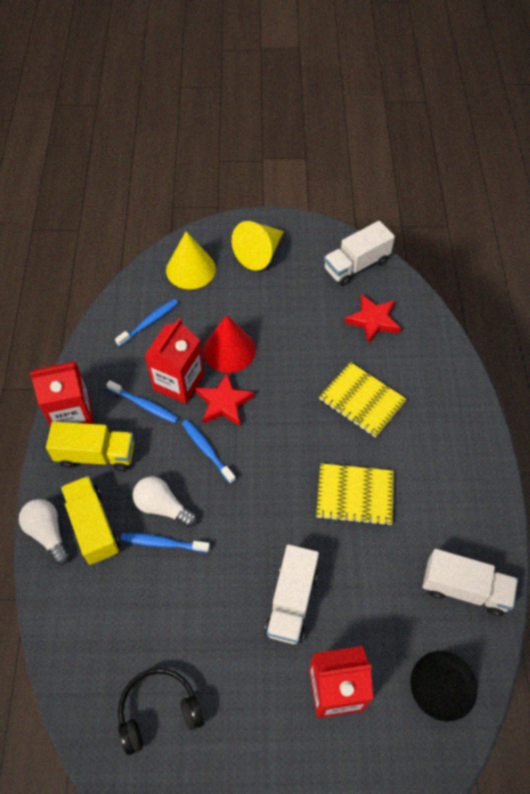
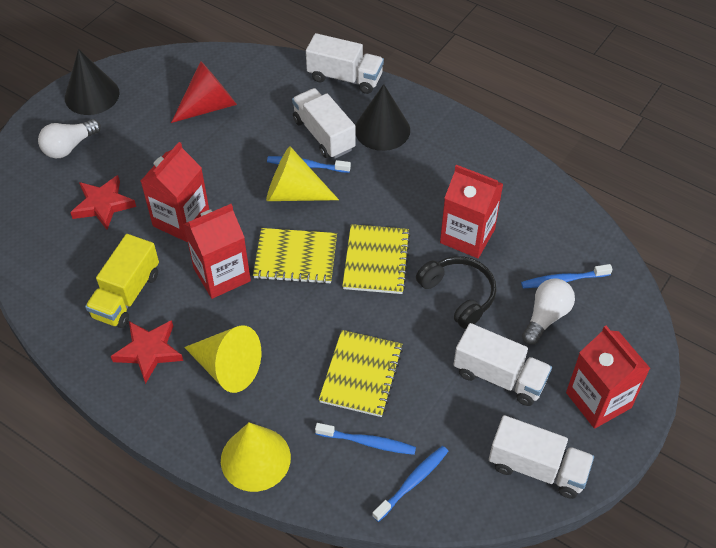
black cone: [410,651,478,721] = 1 -> [65,49,120,115] [355,84,410,151] = 2
red carton: [30,361,94,427] [144,318,204,404] [309,646,373,718] = 3 -> [141,142,209,242] [183,204,251,299] [440,165,503,258] [566,326,651,429] = 4
white truck: [265,544,319,644] [324,221,395,286] [423,549,518,616] = 3 -> [292,88,356,159] [306,33,384,94] [453,323,552,406] [489,415,594,499] = 4
yellow cone: [166,232,216,289] [232,221,284,271] = 2 -> [184,325,261,393] [221,422,291,492] [266,146,339,201] = 3
yellow notebook: [316,464,394,526] [319,362,407,438] = 2 -> [253,228,337,284] [319,330,403,417] [342,224,411,294] = 3
yellow truck: [46,422,134,471] [61,476,119,565] = 2 -> [85,234,159,328] = 1

